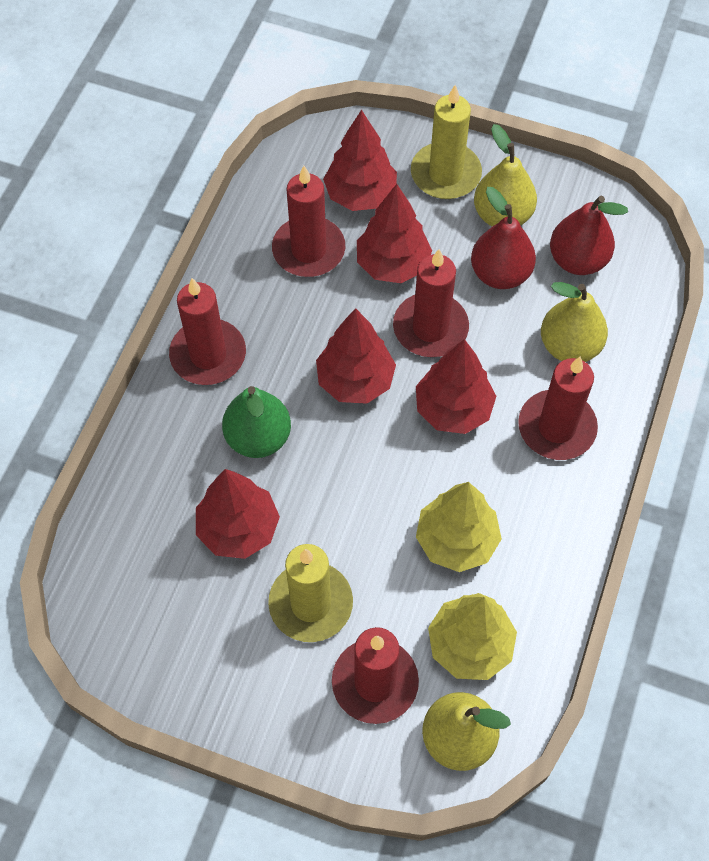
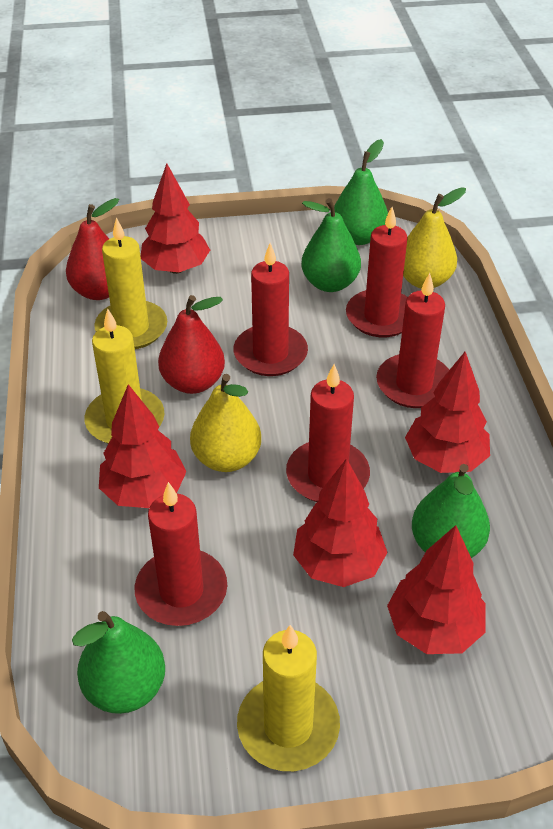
green pear: [222,386,291,458] = 1 -> [72,611,165,714] [301,198,361,292] [334,139,388,245] [412,464,490,558] = 4
yellow candle: [268,544,353,642] [411,85,482,199] = 2 -> [84,309,165,444] [94,218,167,349] [237,625,340,771] = 3
yellow pear: [422,692,511,771] [474,124,537,227] [541,282,608,362] = 3 -> [190,374,261,472] [403,187,466,289] = 2
yellow tree: [416,482,502,572] [428,593,517,680] = 2 -> none = 0

